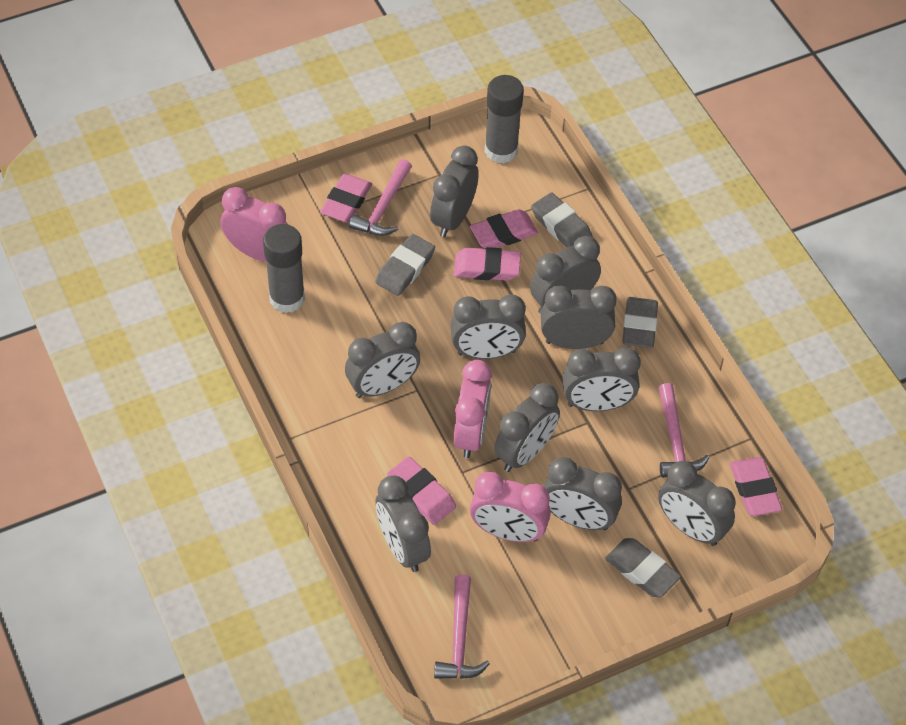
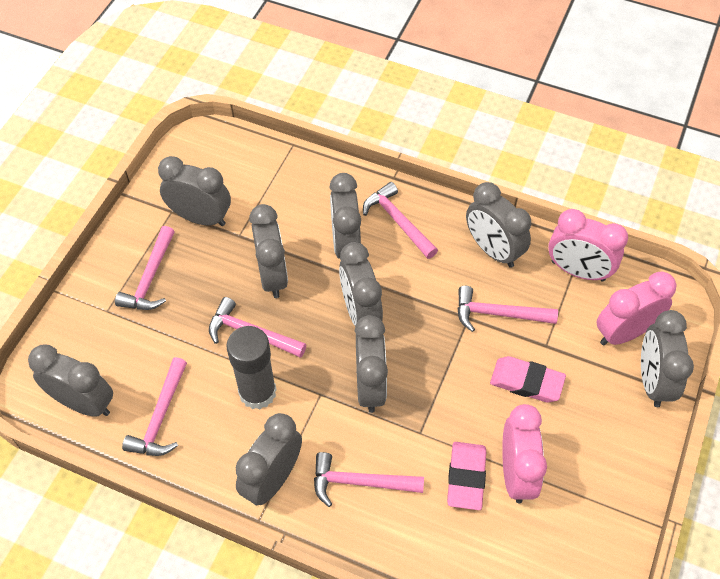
grey clock: [345,322,420,398] [376,476,431,572] [430,146,479,237] [450,295,526,359] [494,383,560,472] [530,236,601,314] [541,285,617,349] [544,457,622,530] [562,347,641,411] [658,461,736,546] = 10 -> [28,344,113,417] [158,156,231,226] [236,413,302,505] [249,204,288,298] [329,173,361,259] [339,242,383,326] [355,315,388,413] [466,182,531,268] [641,310,694,407] = 9
grey eraser: [375,234,435,296] [531,192,593,247] [605,538,681,597] [622,297,658,348] = 4 -> none = 0
grey glue stick: [263,224,305,313] [485,75,524,164] = 2 -> [226,326,276,409] = 1
pink eraser: [320,174,372,222] [387,456,456,525] [454,247,521,281] [470,209,538,248] [730,457,782,516] = 5 -> [447,442,486,510] [490,356,566,402] = 2
pink hammer: [349,159,412,236] [434,574,490,679] [658,383,710,478] = 3 -> [115,226,175,310] [122,357,187,456] [209,297,307,358] [314,452,424,507] [363,182,438,259] [457,286,558,332] = 6

